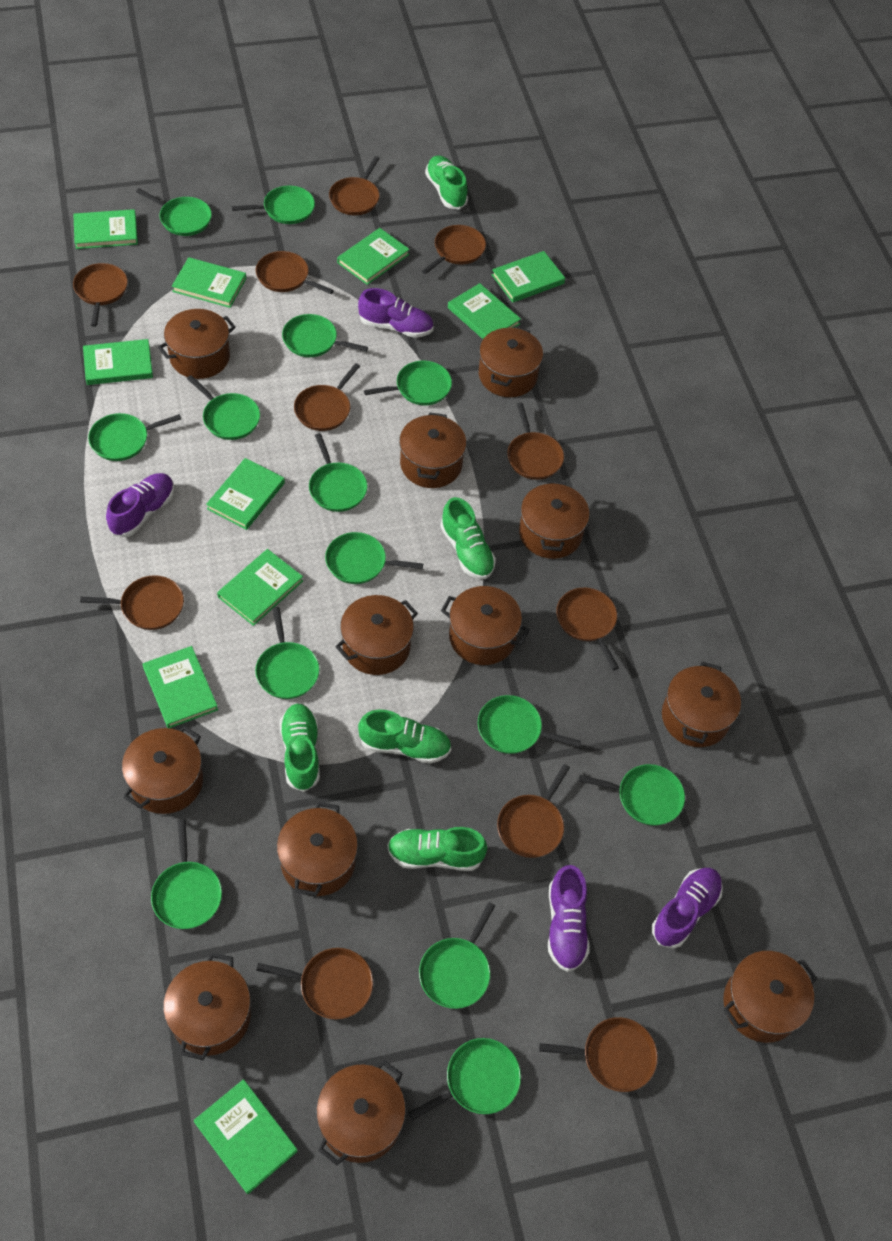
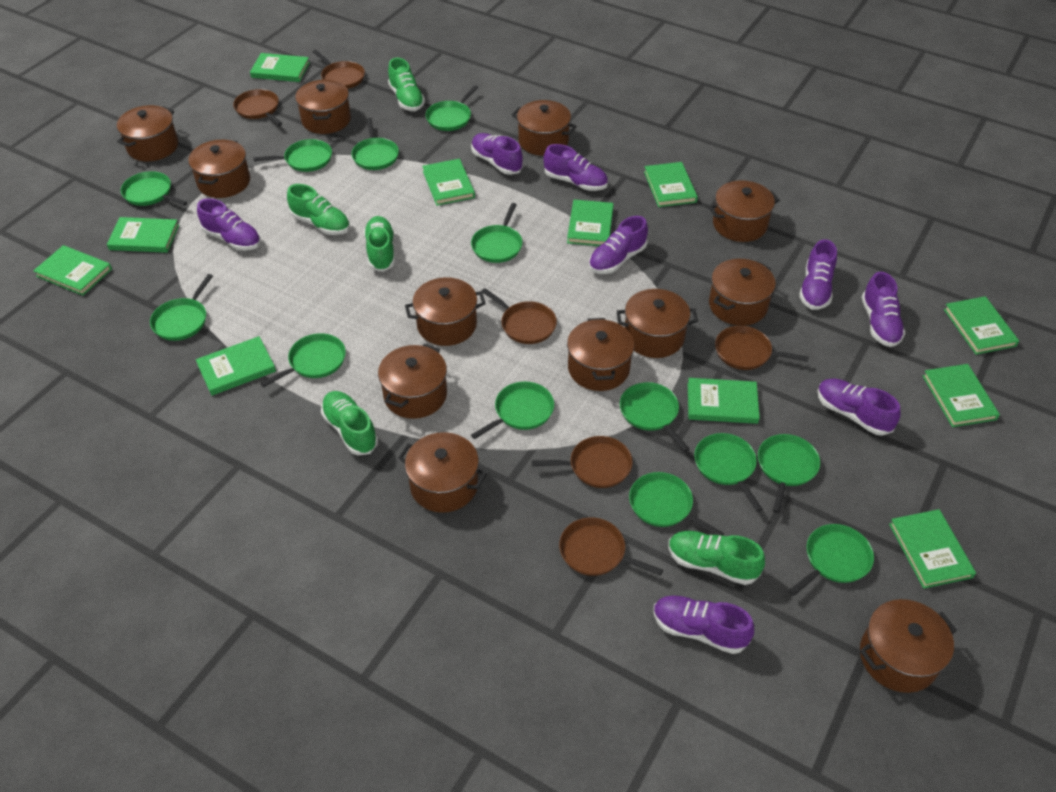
brown pan: [73,263,128,327] [80,575,184,630] [256,251,334,294] [256,948,373,1019] [294,363,360,431] [329,156,380,215] [422,225,486,274] [497,764,570,858] [507,403,564,480] [539,1017,658,1092] [556,588,619,670] = 11 -> [233,89,282,126] [313,50,365,89] [482,288,557,344] [532,436,633,488] [559,517,663,576] [715,326,809,370] = 6
green book: [73,209,138,249] [83,339,153,385] [143,646,218,728] [172,257,246,308] [194,1079,298,1194] [206,458,285,530] [217,549,303,626] [337,228,410,285] [448,283,521,339] [492,251,565,303] = 10 -> [33,245,112,296] [107,217,179,253] [196,336,276,395] [250,53,310,82] [422,159,475,206] [567,200,614,246] [644,162,698,207] [688,378,760,424] [889,509,976,589] [923,364,1000,427] [944,296,1019,355] = 11
green pan: [88,413,181,461] [136,188,212,236] [151,820,222,929] [187,375,260,440] [232,186,315,224] [255,607,320,699] [282,314,368,357] [309,433,368,512] [325,532,423,584] [364,361,452,405] [408,1038,521,1120] [419,902,495,1009] [478,695,581,754] [579,764,685,826] = 14 -> [121,171,187,206] [150,274,213,341] [253,139,332,172] [260,333,346,387] [351,118,399,170] [426,85,478,131] [471,203,523,263] [471,382,554,439] [620,382,690,452] [629,472,724,535] [694,433,763,512] [758,434,820,513] [789,524,874,596] = 13
purple shoe: [106,473,174,537] [358,288,434,338] [548,865,589,972] [652,868,723,948] = 4 -> [197,198,261,251] [471,133,523,175] [544,144,608,191] [589,216,648,274] [654,595,754,654] [799,239,837,310] [817,379,901,436] [862,272,905,347] = 8

